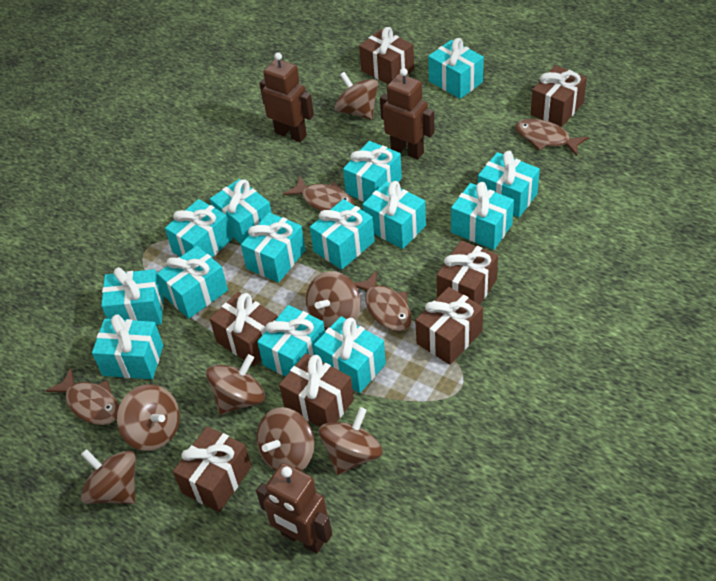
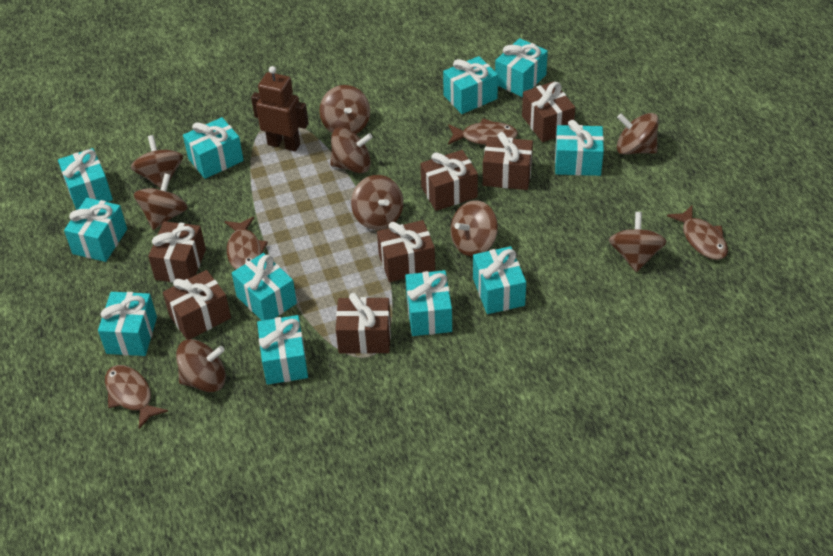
brown robot: [256,463,332,554] [259,52,314,142] [380,68,435,159] = 3 -> [251,66,309,152] = 1
brown spinning top: [81,449,136,504] [117,384,180,451] [206,354,265,415] [257,407,314,471] [306,271,360,330] [319,407,383,475] [335,72,378,120] = 7 -> [131,135,183,189] [134,173,188,230] [176,339,226,392] [319,85,370,134] [330,127,373,173] [351,175,403,230] [450,200,498,256] [609,212,667,272] [617,113,659,155] = 9
turquoise gift: [92,314,163,379] [101,267,164,325] [157,246,228,319] [165,199,232,257] [210,179,272,244] [241,213,306,283] [257,305,325,377] [310,199,375,270] [314,316,386,393] [343,141,402,202] [362,181,426,249] [428,38,484,99] [451,182,514,250] [478,151,540,217] = 14 -> [58,148,113,210] [64,198,127,262] [98,292,157,356] [183,117,244,179] [232,253,297,321] [257,315,308,385] [405,270,452,336] [443,56,498,114] [473,246,526,314] [495,38,548,97] [555,120,604,176] = 11

